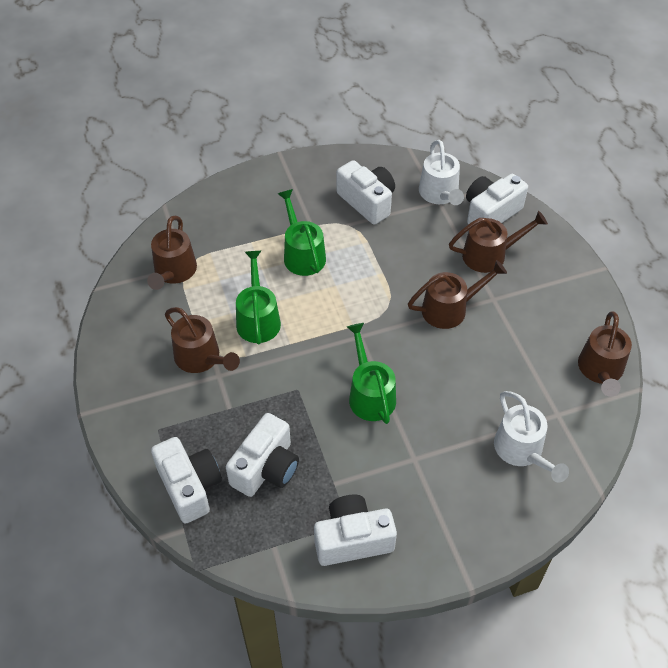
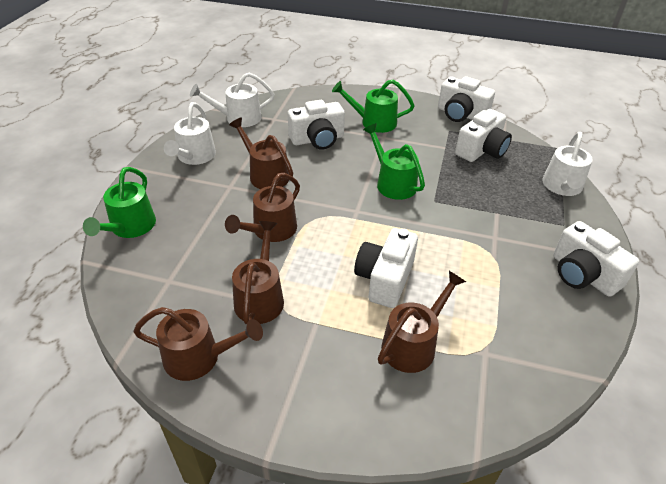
white watering can: [419,140,464,205] [494,391,569,483] = 2 -> [164,102,216,165] [190,73,274,127] [542,132,593,196] = 3

